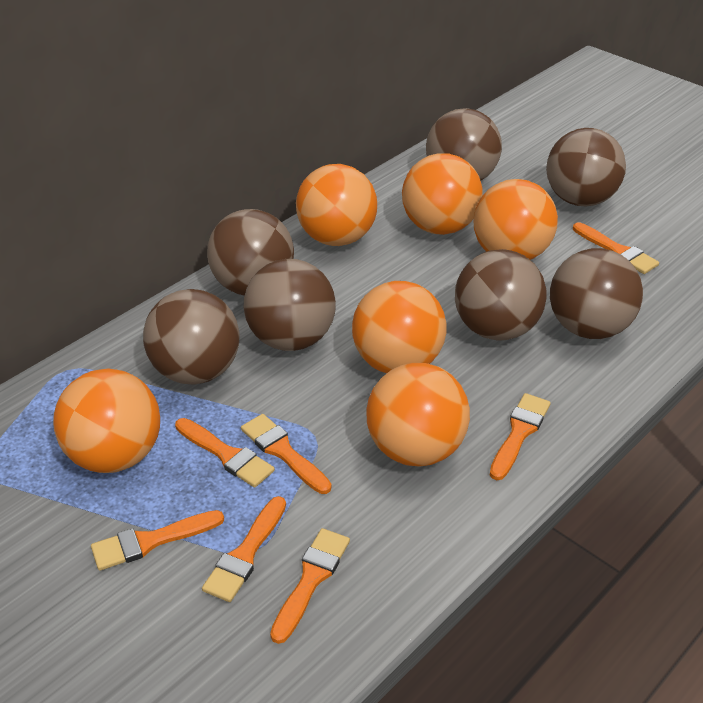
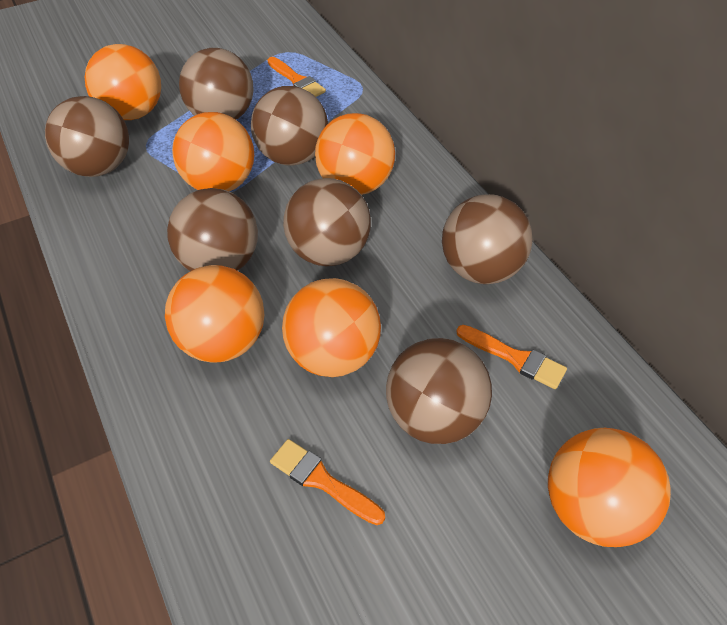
orange brush: [91,510,224,571] [175,418,275,488] [202,496,286,602] [241,414,331,494] [270,528,350,644] [490,393,551,480] [573,222,659,274] = 7 -> [267,57,326,97] [270,439,385,525] [456,325,567,389] = 3

